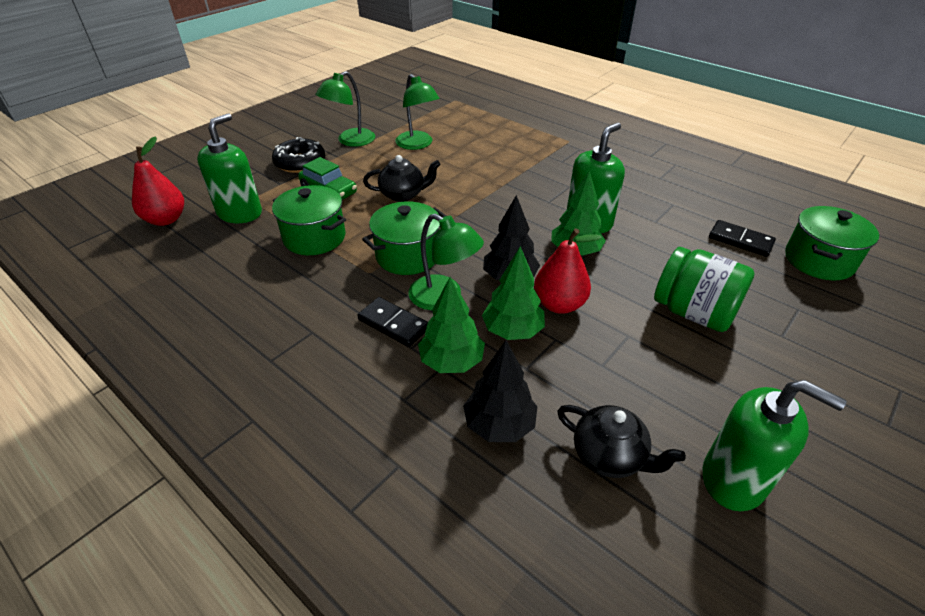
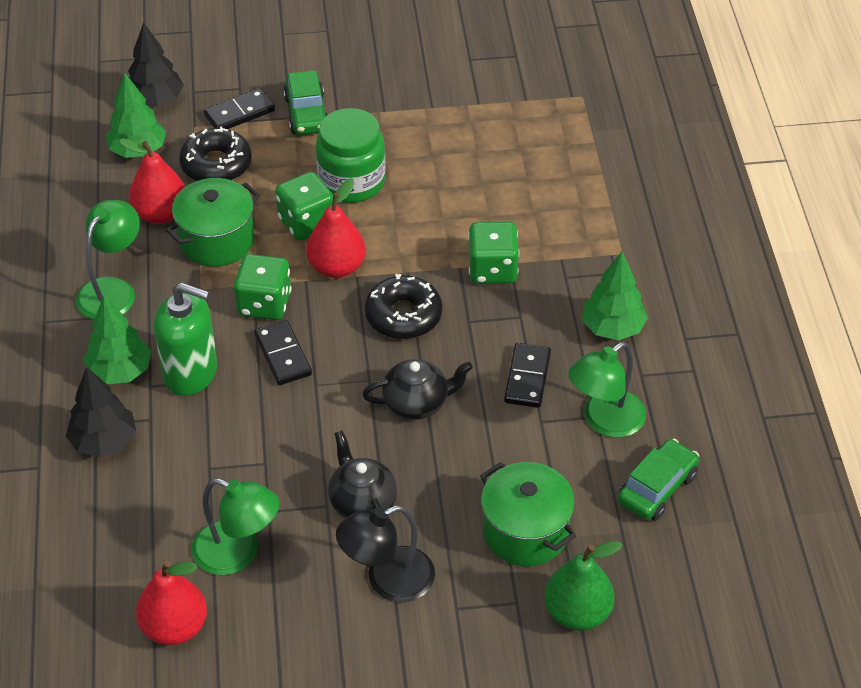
black domino: [358,297,428,347] [709,220,776,257] = 2 -> [204,88,275,129] [254,320,312,385] [504,343,551,408] = 3
black donut: [272,137,325,173] = 1 -> [179,127,252,181] [365,274,443,339] = 2
black lamp: none = 0 -> [336,505,435,603] = 1
green car: [298,157,357,200] = 1 -> [283,70,328,135] [618,439,699,521] = 2
green dice: none = 0 -> [234,254,292,320] [275,172,333,240] [468,222,519,284] = 3
green pear: none = 0 -> [545,541,623,630] = 1
green pot: [272,185,346,255] [362,201,446,275] [785,206,879,281] = 3 -> [166,178,260,267] [480,462,576,566] = 2
green soap dispenser: [197,113,262,223] [567,123,625,233] [703,380,847,511] = 3 -> [154,283,218,396] = 1
red pear: [132,136,184,226] [534,228,602,314] = 2 -> [119,138,185,224] [136,561,207,645] [306,178,366,278] = 3

